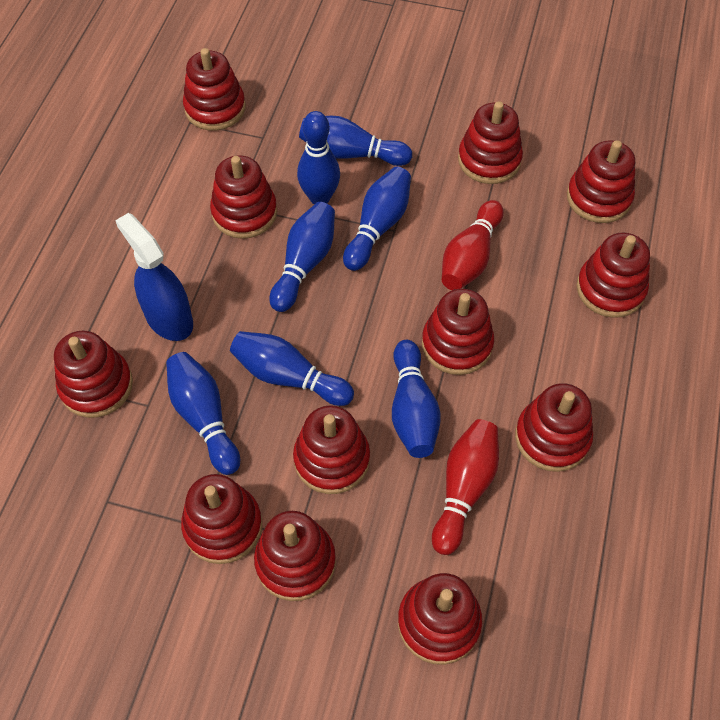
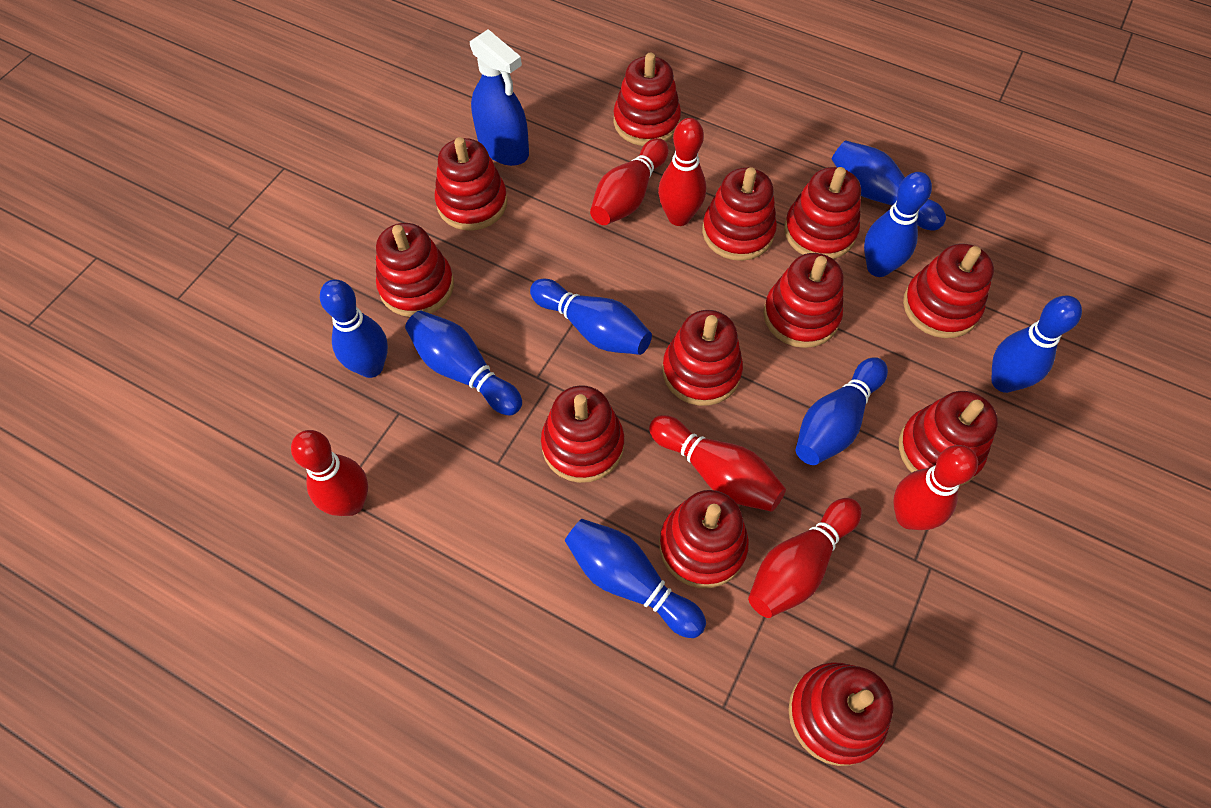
blue bowling pin: [166,352,240,475] [230,331,354,406] [269,202,335,312] [297,111,340,204] [299,115,412,166] [343,166,411,271] [392,340,441,458] = 7 -> [320,279,388,378] [405,310,522,415] [530,279,652,355] [565,519,706,638] [796,357,888,465] [832,140,946,231] [864,172,932,277] [991,296,1082,393] = 8
red bowling pin: [432,419,499,555] [442,200,504,290] = 2 -> [291,430,368,516] [590,138,669,225] [649,415,786,512] [658,118,706,226] [748,498,862,618] [893,445,978,530] = 6

